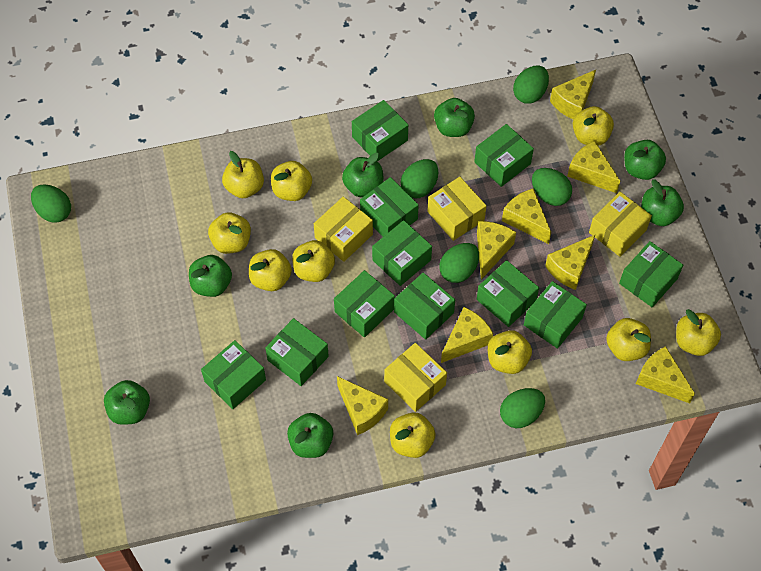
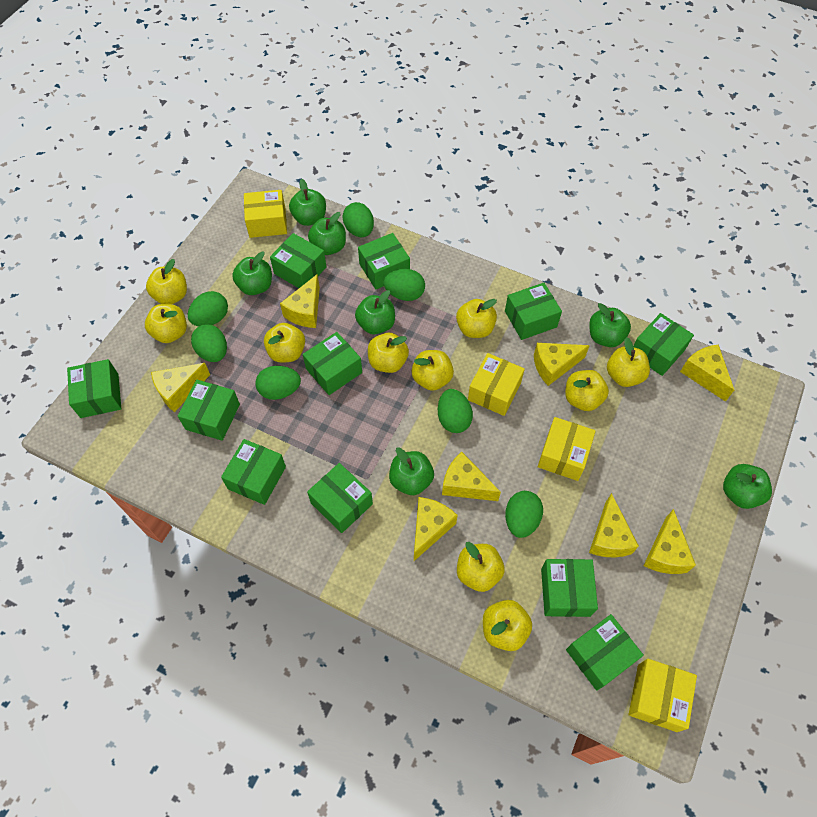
green egg: [31,185,71,223] [401,159,438,198] [439,243,479,283] [500,388,545,428] [513,66,549,104] [532,168,572,206] = 6 -> [188,291,228,326] [191,324,227,362] [255,366,301,400] [342,202,374,237] [383,269,425,301] [438,389,473,433] [505,491,543,538] = 7

